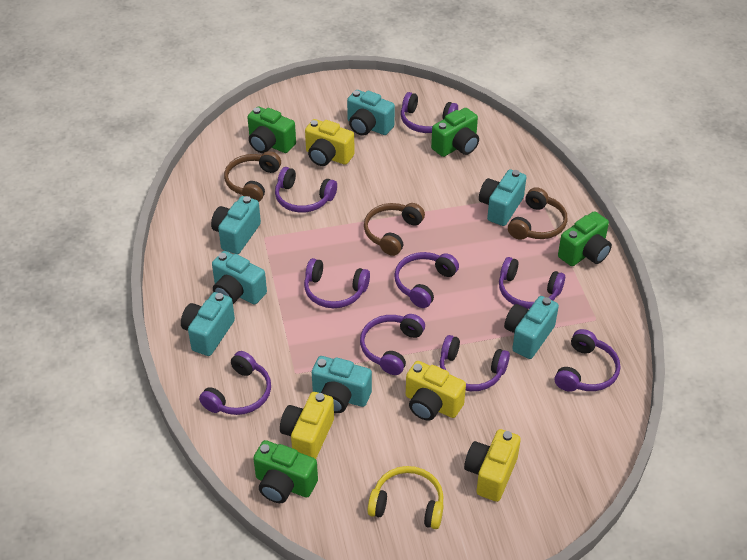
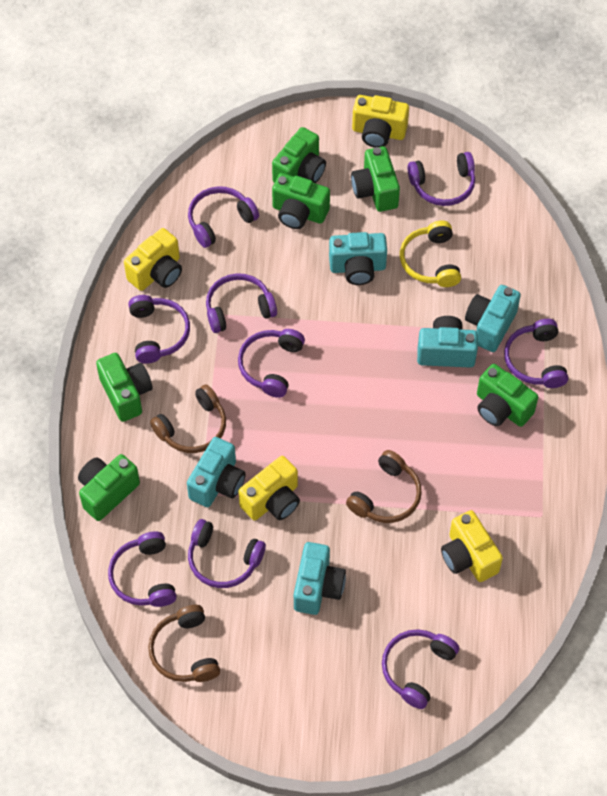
green camera: [247,106,296,153] [253,440,318,503] [431,108,479,157] [558,211,612,266] = 4 -> [78,454,140,521] [96,353,153,422] [272,127,326,183] [272,173,330,229] [351,146,400,212] [477,364,538,427] = 6
turquoise camera: [181,292,235,356] [211,196,261,254] [212,251,267,305] [312,356,372,413] [347,90,395,136] [479,169,526,226] [504,296,559,359] = 7 -> [187,437,246,507] [294,542,346,615] [329,232,387,285] [417,316,478,368] [465,285,521,352] = 5

